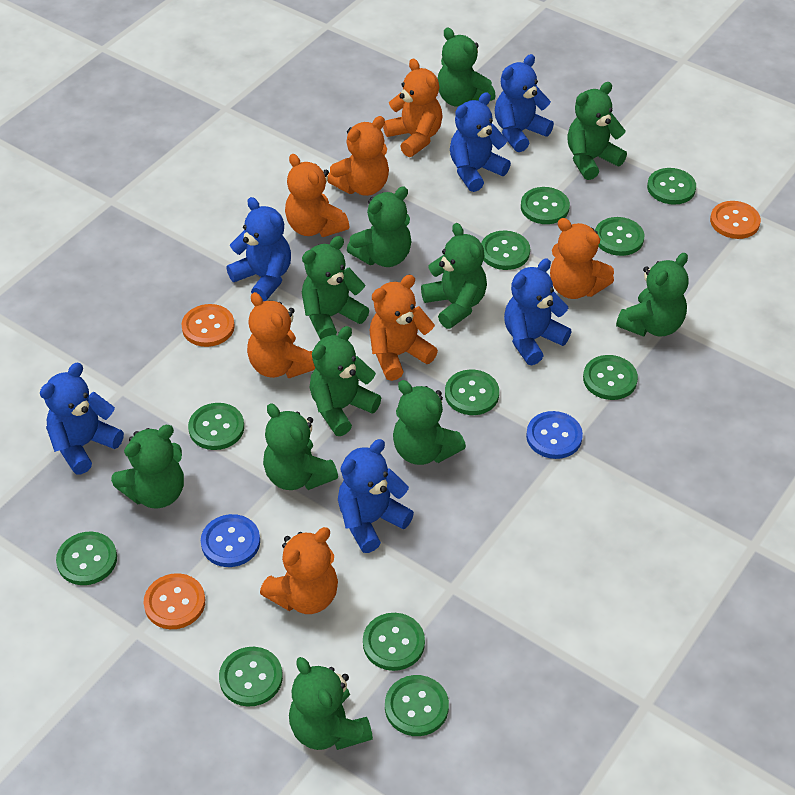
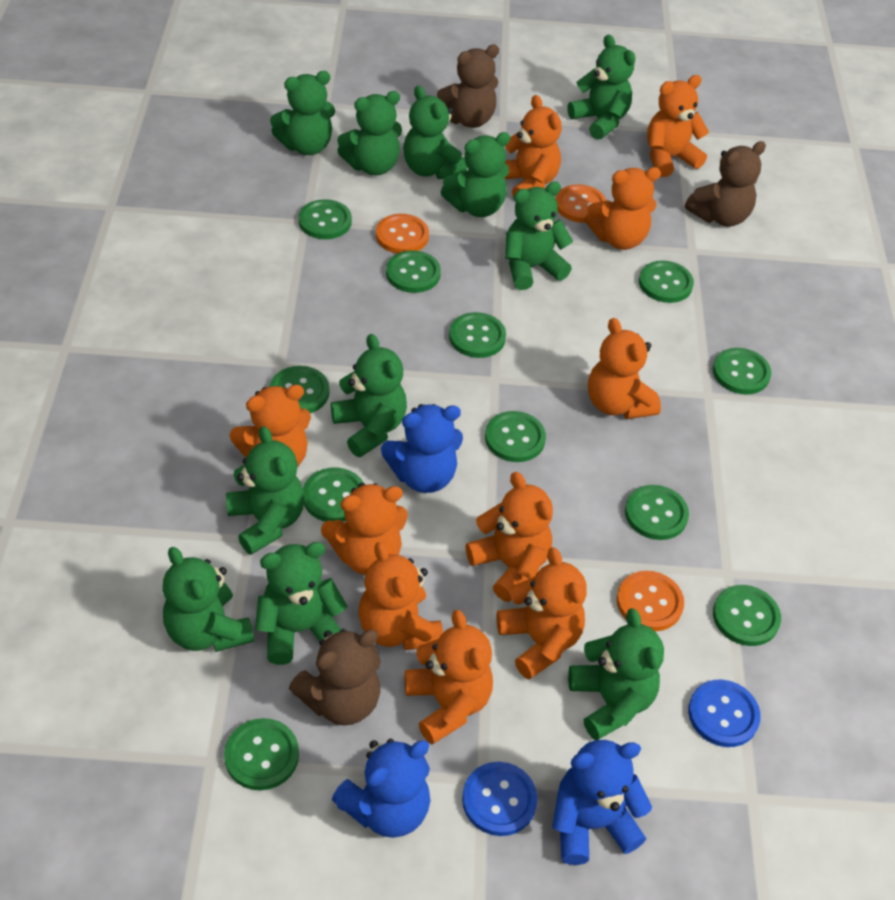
blue teddy bear: [40,363,124,474] [226,197,291,301] [338,439,414,553] [450,92,511,192] [495,54,554,152] [504,259,572,365] = 6 -> [332,739,430,838] [381,404,463,493] [552,740,652,865] = 3
brown teddy bear: none = 0 -> [289,629,381,725] [437,44,499,128] [685,141,766,227] = 3
orange teddy bear: [247,292,315,378] [260,527,338,614] [285,154,349,237] [328,116,389,196] [369,275,438,381] [383,59,443,157] [550,218,614,299] = 7 -> [230,385,311,466] [321,483,408,575] [359,542,443,650] [405,610,493,745] [465,472,553,602] [497,548,587,680] [504,95,562,198] [585,167,661,250] [588,318,661,419] [647,75,709,177] = 10

